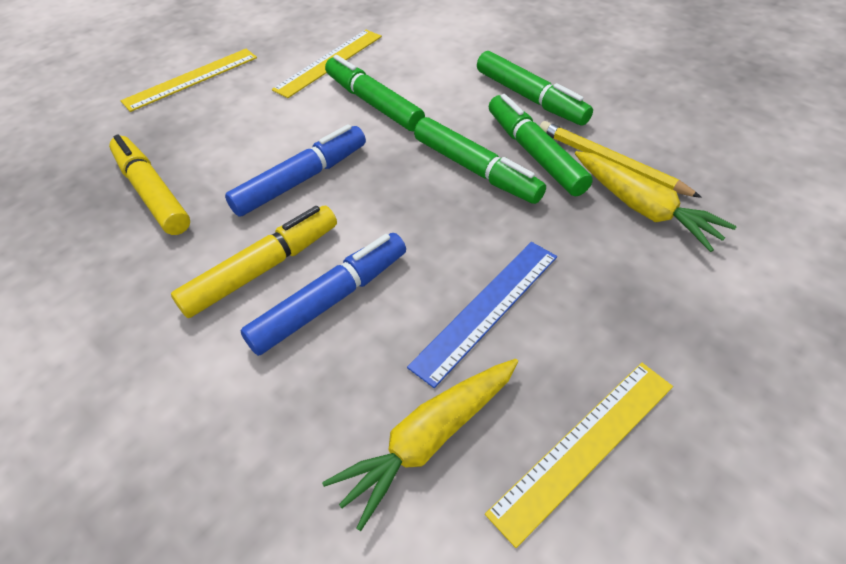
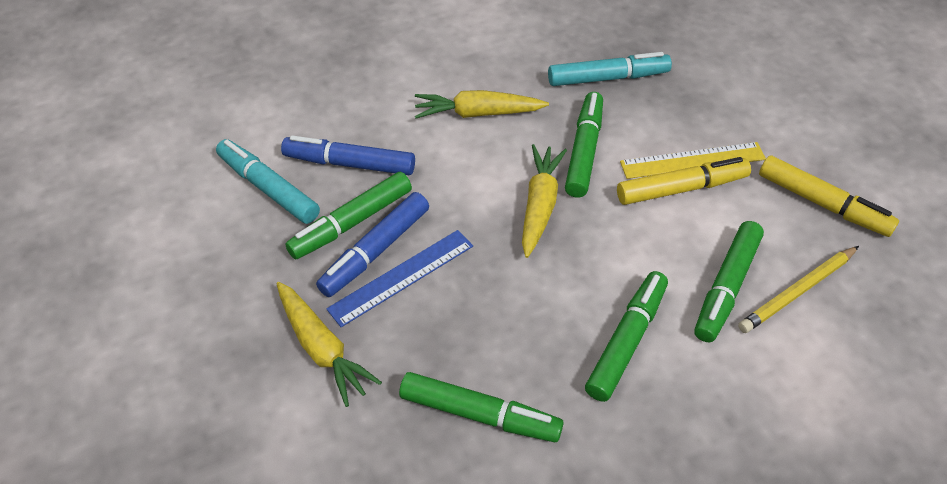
green marker: [325,55,425,131] [414,117,546,204] [477,51,593,126] [489,94,593,196] = 4 -> [285,172,412,259] [399,372,563,442] [565,92,603,198] [585,271,668,402] [694,221,764,342] = 5
turquoise marker: none = 0 -> [216,139,320,224] [548,52,672,86] = 2
yellow carrot: [322,359,518,531] [575,151,737,252] = 2 -> [276,282,382,407] [415,90,549,119] [522,144,567,258] = 3
yellow ruler: [121,49,257,112] [272,30,382,98] [485,363,673,548] = 3 -> [620,142,766,179] = 1

